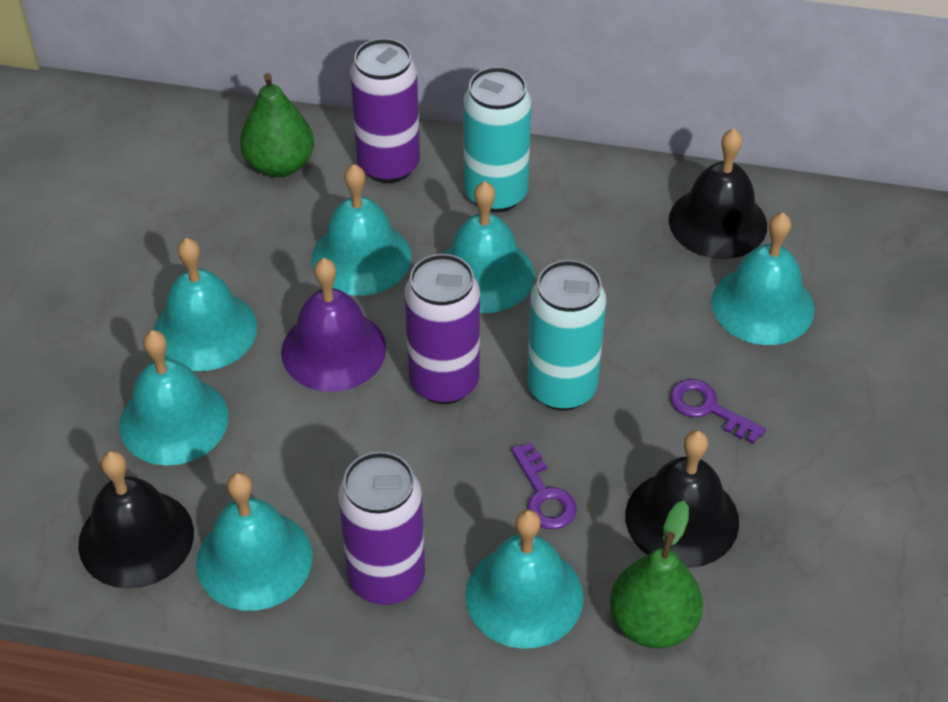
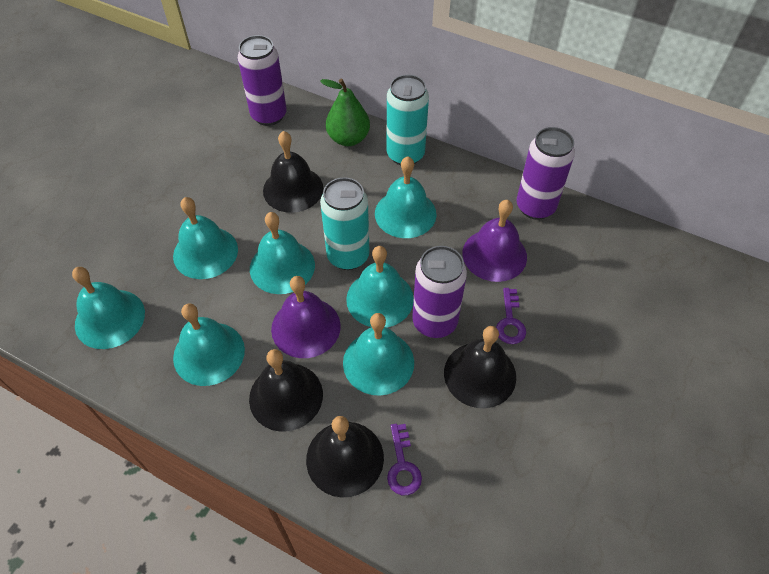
black bell: [78,451,194,589] [625,430,739,568] [669,129,767,259] = 3 -> [249,349,323,432] [263,131,323,213] [306,416,384,498] [444,326,516,408] = 4
green pear: [240,73,314,177] [610,501,703,648] = 2 -> [320,79,370,146] = 1
purple bell: [281,258,386,392] = 1 -> [271,276,341,358] [462,200,527,282] = 2

